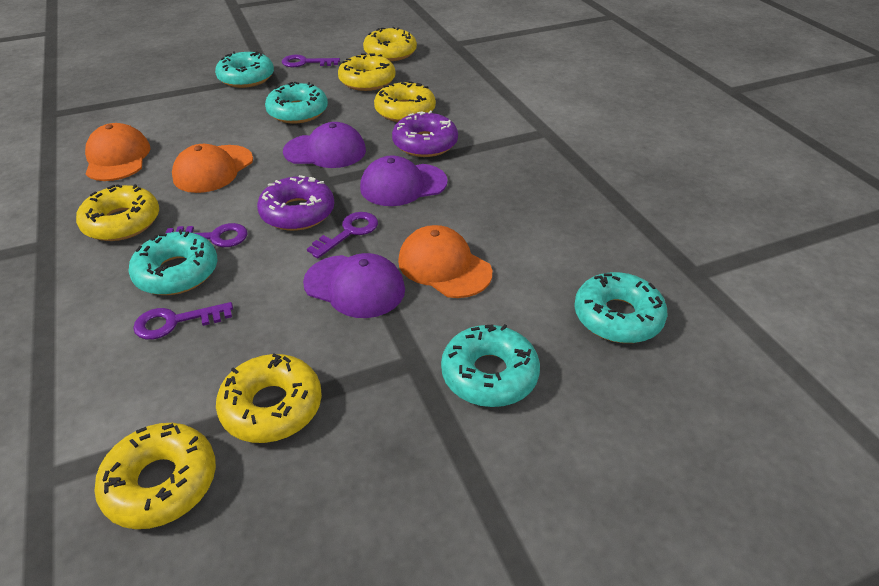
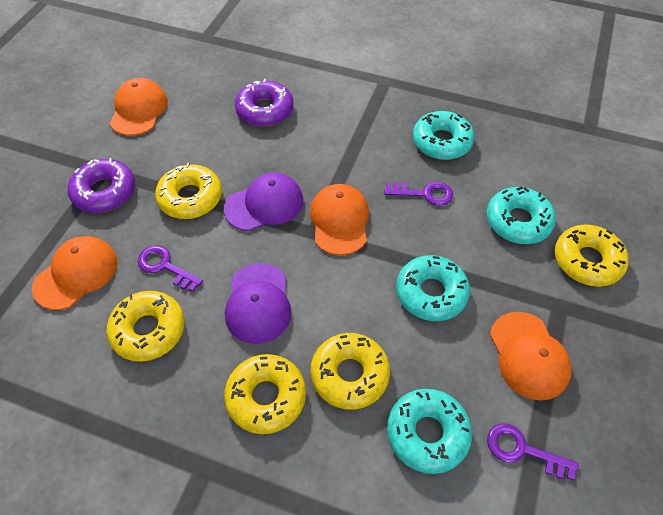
orange cap: [85,123,150,181] [172,144,253,193] [398,225,492,298] = 3 -> [32,236,118,310] [110,78,168,136] [310,184,369,255] [490,312,572,401] = 4
purple cap: [283,122,366,168] [303,253,405,318] [360,155,448,206] = 3 -> [224,173,303,231] [225,263,292,344] = 2
purple key: [133,302,233,340] [165,223,247,247] [282,55,340,67] [307,212,378,259] = 4 -> [138,245,203,292] [384,182,453,206] [487,423,579,480] = 3
turquoise donut: [128,229,217,295] [215,51,274,88] [265,82,328,124] [441,324,540,407] [574,272,667,343] = 5 -> [387,389,472,474] [396,255,470,321] [413,111,474,160] [487,186,556,244] = 4
yellow donut: [76,184,159,241] [94,423,216,529] [216,354,322,443] [338,53,396,91] [363,27,417,61] [374,81,436,122] = 6 -> [106,291,185,362] [155,163,222,219] [224,354,306,434] [311,333,390,410] [555,224,629,287] = 5

